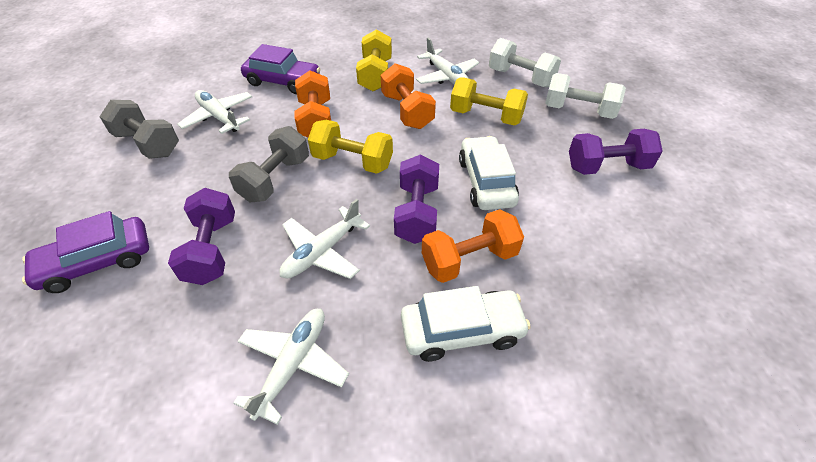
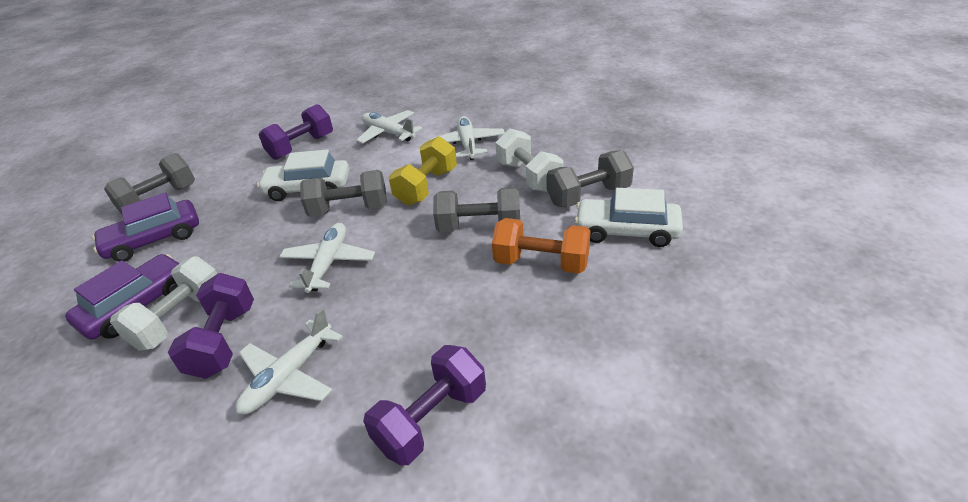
grey dumbbell: [100,100,179,159] [229,126,309,203] = 2 -> [104,153,195,214] [300,170,387,217] [433,187,520,232] [546,150,634,207] = 4
orange dumbbell: [294,70,331,137] [381,63,436,129] [422,209,524,283] = 3 -> [492,218,591,274] = 1
yellow dumbbell: [308,120,393,174] [356,29,392,92] [450,78,528,126] = 3 -> [389,136,457,206] = 1

